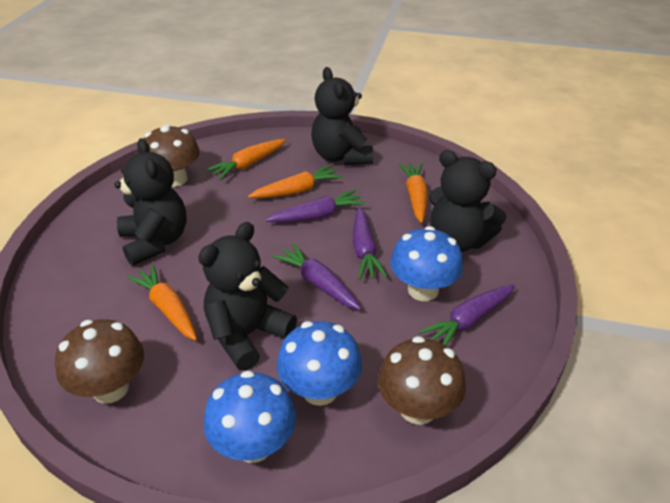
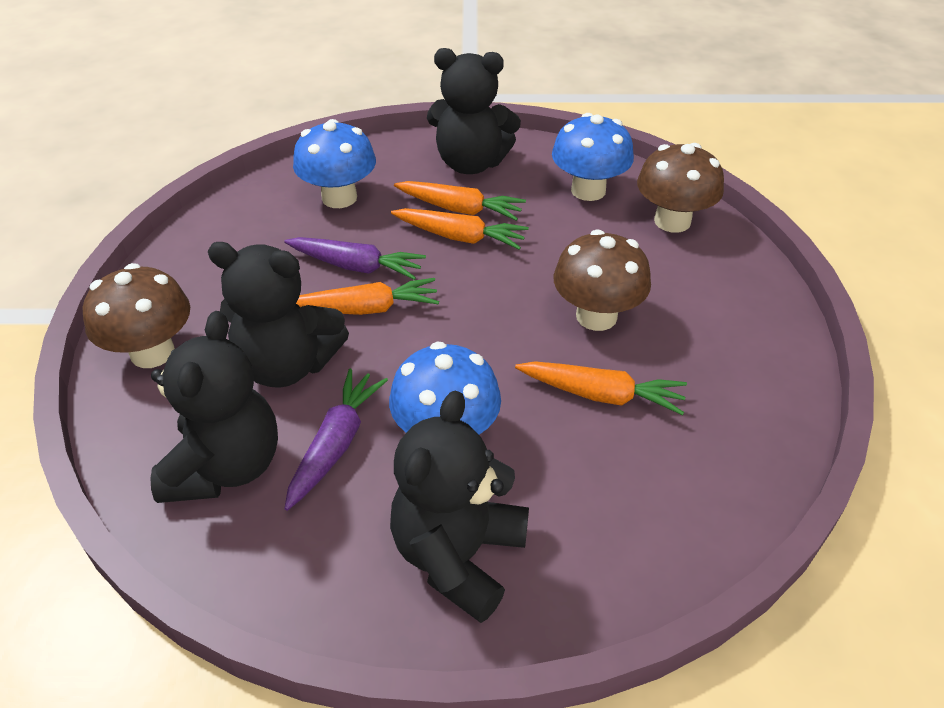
purple carrot: [265,190,366,223] [272,243,361,310] [353,207,388,280] [419,285,515,346] = 4 -> [284,237,426,280] [284,369,388,511] = 2

